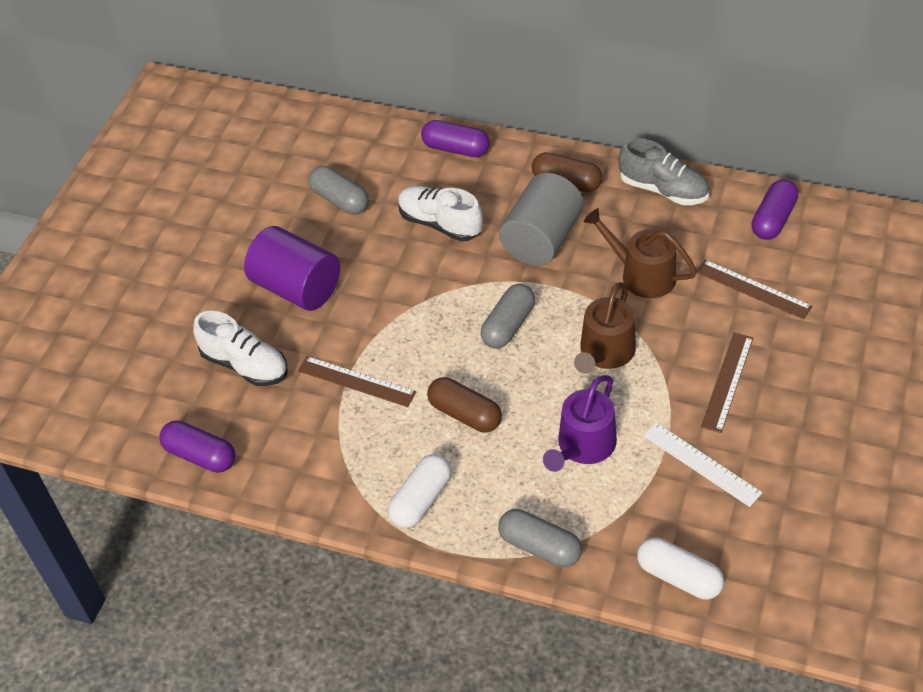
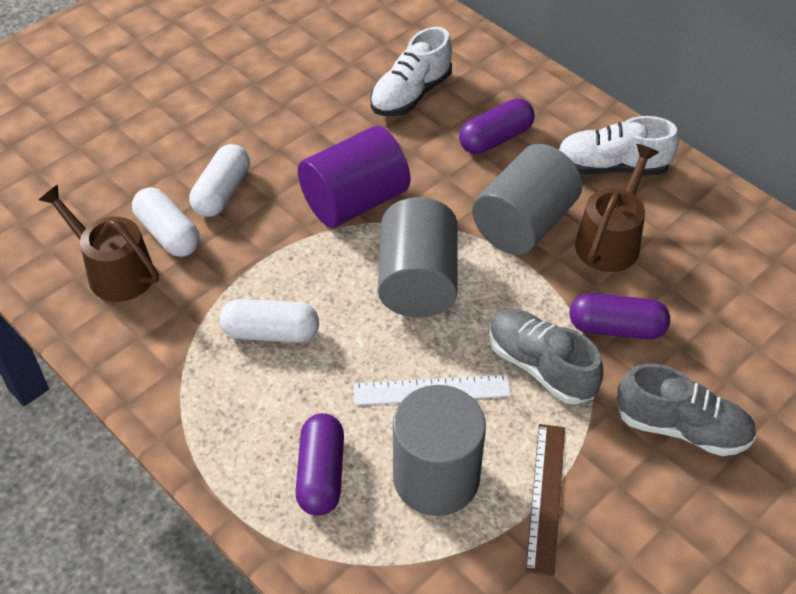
brown capsule: [427,377,502,432] [532,152,602,192] = 2 -> none = 0
brown ruler: [298,356,416,407] [697,260,812,320] [701,333,753,433] = 3 -> [526,424,565,576] = 1
grey capsule: [309,166,369,215] [481,284,535,348] [498,509,582,567] = 3 -> none = 0
grey cylinder: [499,173,584,266] = 1 -> [378,197,458,317] [393,385,486,516] [472,144,582,255] = 3
grey shoe: [618,138,709,205] = 1 -> [489,309,603,404] [617,364,756,456] = 2
purple watering can: [543,375,617,472] = 1 -> none = 0
white capsule: [388,454,451,528] [637,537,724,599] = 2 -> [132,187,200,257] [190,144,250,217] [219,299,319,343] = 3

